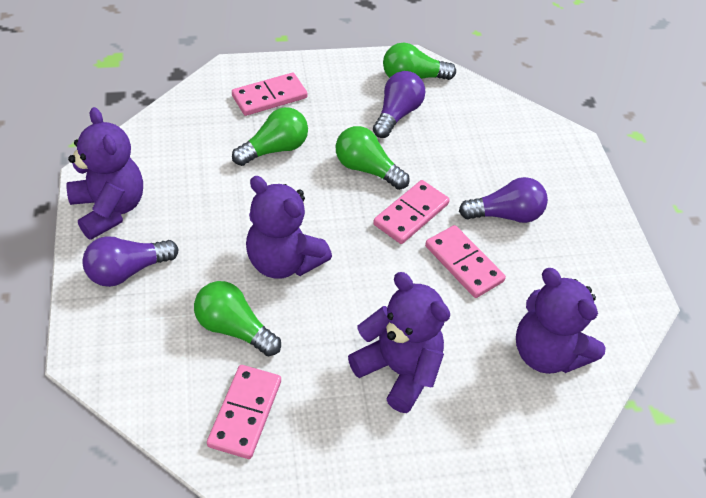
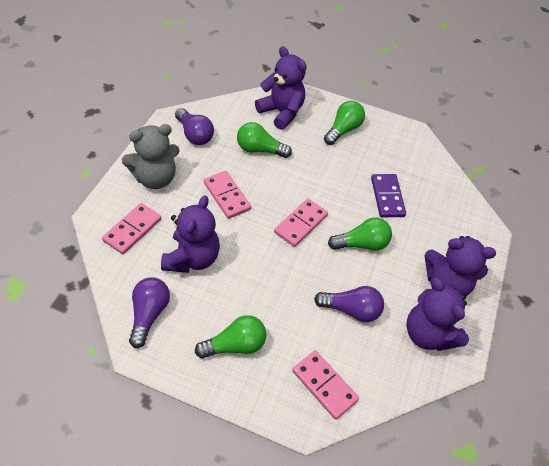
grey teddy bear: none = 0 -> [122,124,180,189] = 1
purple domino: none = 0 -> [371,174,406,217] = 1

